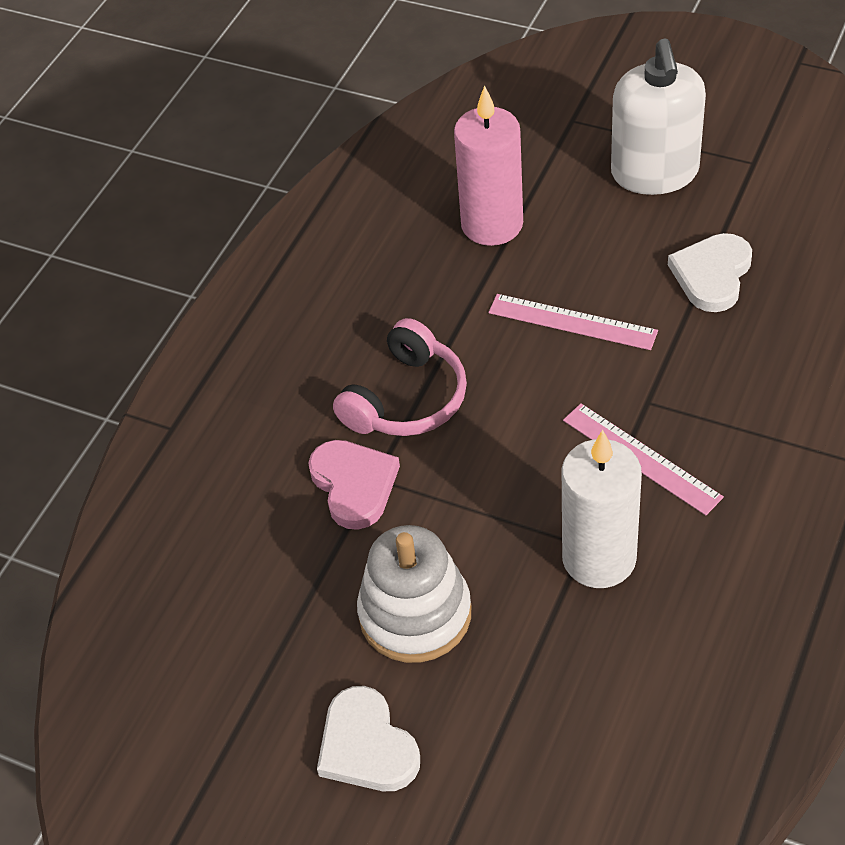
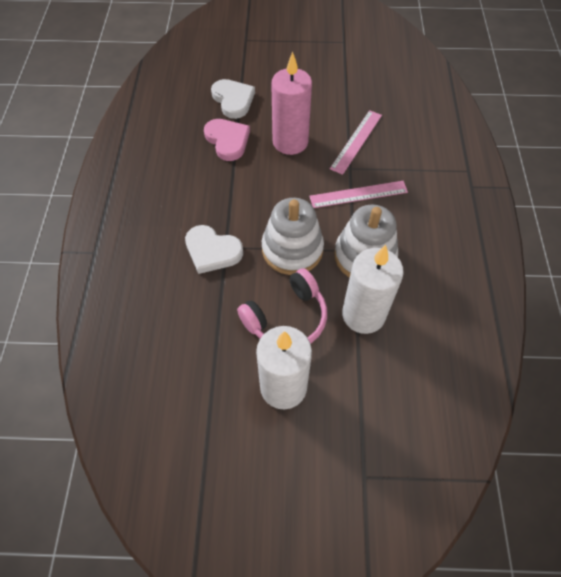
white candle: [562,430,642,588] = 1 -> [256,326,312,410] [342,245,404,334] = 2
white soap dispenser: [611,39,706,195] = 1 -> none = 0
white stacking toy: [357,525,471,663] = 1 -> [262,198,324,275] [334,205,398,278] = 2

